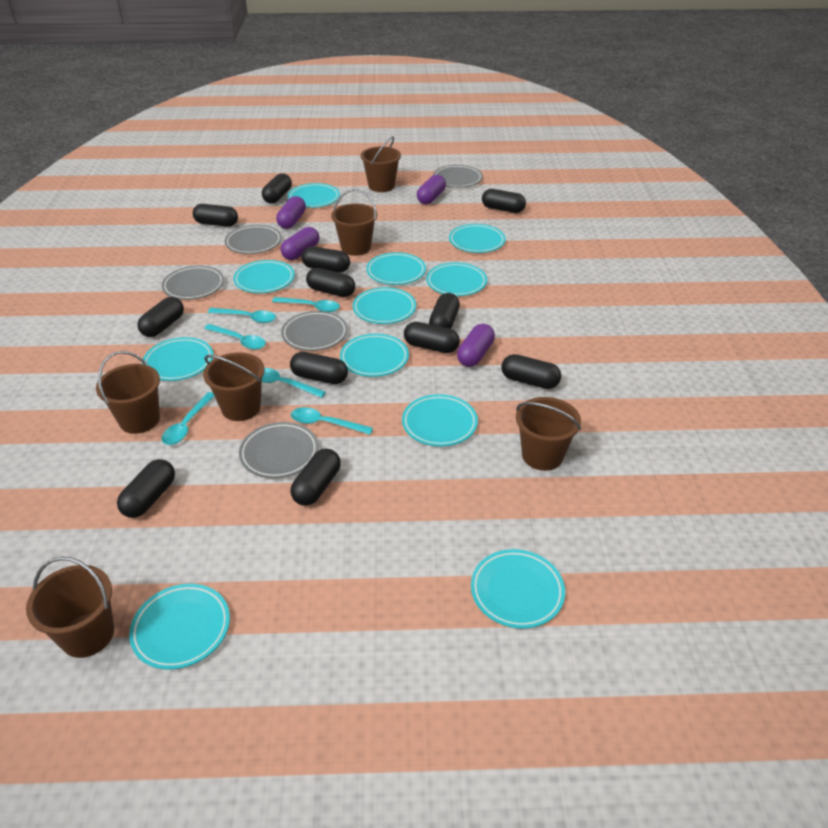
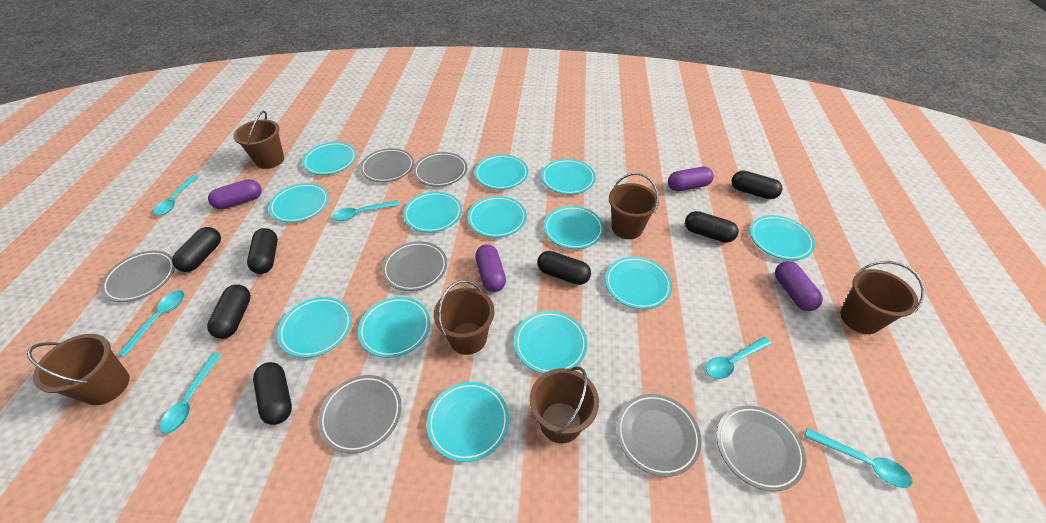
black capsule: [117,459,175,518] [137,297,184,337] [193,204,238,227] [262,173,292,204] [290,352,348,384] [290,449,341,506] [301,247,350,273] [306,268,355,297] [404,322,460,353] [429,293,460,329] [482,189,526,213] [501,354,561,389] = 12 -> [172,227,221,272] [207,284,251,339] [247,228,278,274] [253,362,292,425] [537,251,591,285] [685,211,739,243] [732,171,782,199] = 7
grey plate: [162,266,224,300] [225,225,282,254] [239,422,319,479] [281,311,348,351] [433,165,483,188] = 5 -> [101,251,175,302] [318,375,402,453] [360,148,414,182] [382,241,447,291] [413,152,467,187] [616,394,702,477] [717,405,806,491] = 7
turquoise plate: [129,584,230,669] [142,337,213,381] [233,260,295,293] [288,183,340,208] [340,334,409,377] [353,287,416,324] [366,252,426,285] [402,394,478,446] [426,263,487,296] [449,224,506,253] [471,549,565,628] = 11 -> [269,183,329,223] [277,297,352,358] [302,142,357,175] [358,297,430,358] [403,192,462,232] [427,382,509,462] [468,196,527,238] [475,155,528,189] [514,311,587,374] [541,159,596,194] [544,206,604,249] [605,257,672,309] [750,215,815,260] = 13

